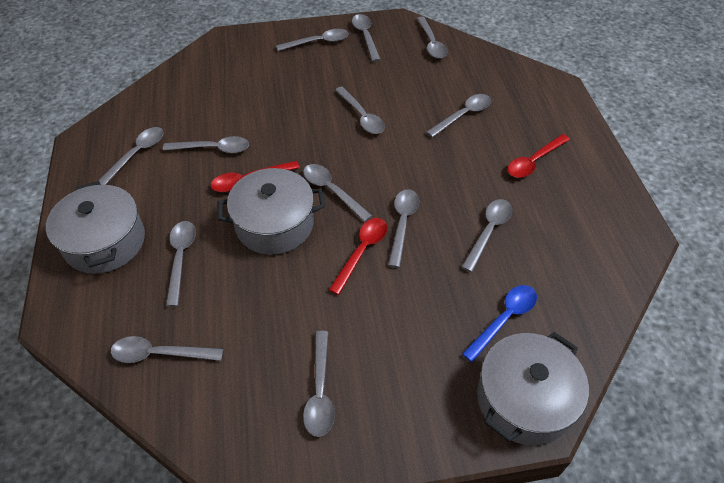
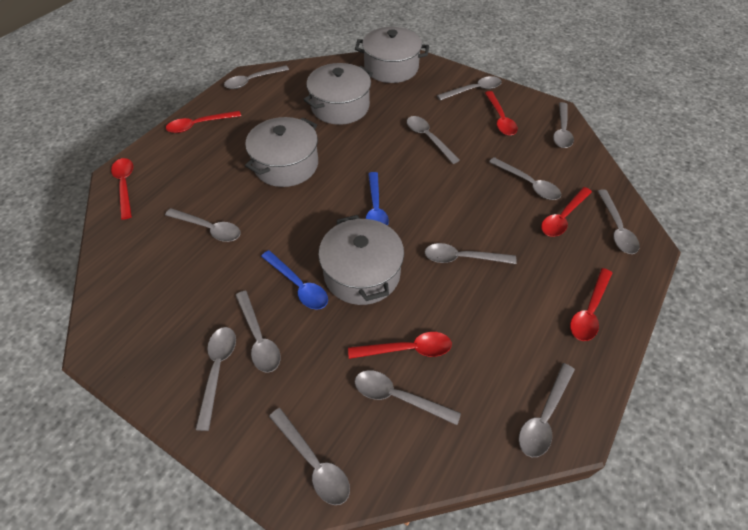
blue spoon: [462,285,537,362] = 1 -> [261,250,328,310] [366,172,389,226] = 2
grey pot: [46,181,145,274] [217,168,325,255] [477,332,589,445] = 3 -> [245,117,318,187] [303,63,373,125] [318,215,404,305] [355,27,429,83] = 4
red spoon: [211,161,300,192] [329,218,387,295] [507,134,570,178] = 3 -> [111,158,133,220] [166,111,241,133] [348,332,452,359] [485,91,518,136] [541,187,592,237] [570,268,612,341] = 6

